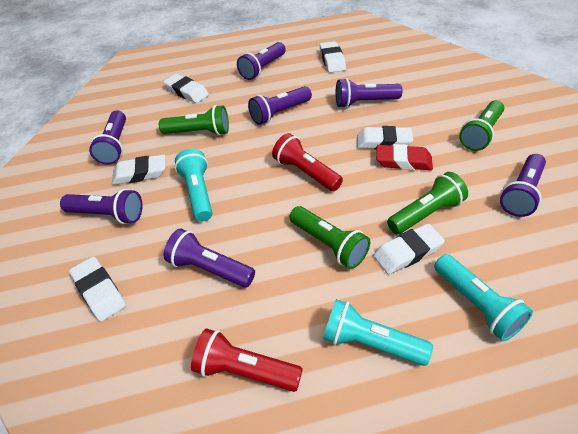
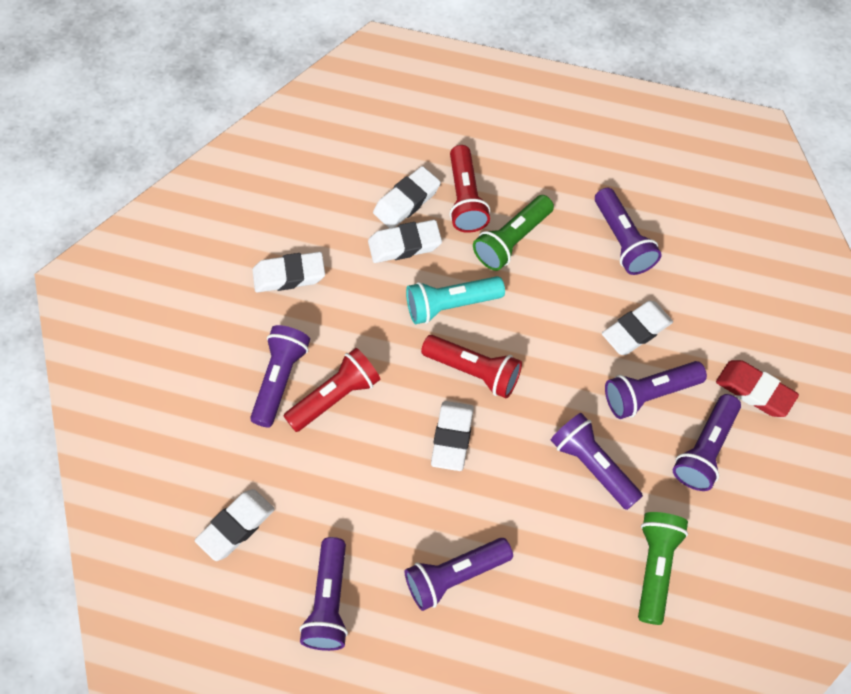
green flashlight: [159,105,229,135] [289,206,370,269] [387,172,468,234] [459,100,504,151] = 4 -> [473,195,554,271] [638,512,688,625] = 2
red flashlight: [191,328,303,392] [272,133,343,191] = 2 -> [284,348,380,432] [421,335,522,398] [449,145,490,233] = 3
turquoise flashlight: [175,149,213,222] [323,299,433,366] [434,254,533,341] = 3 -> [406,276,505,324] = 1

